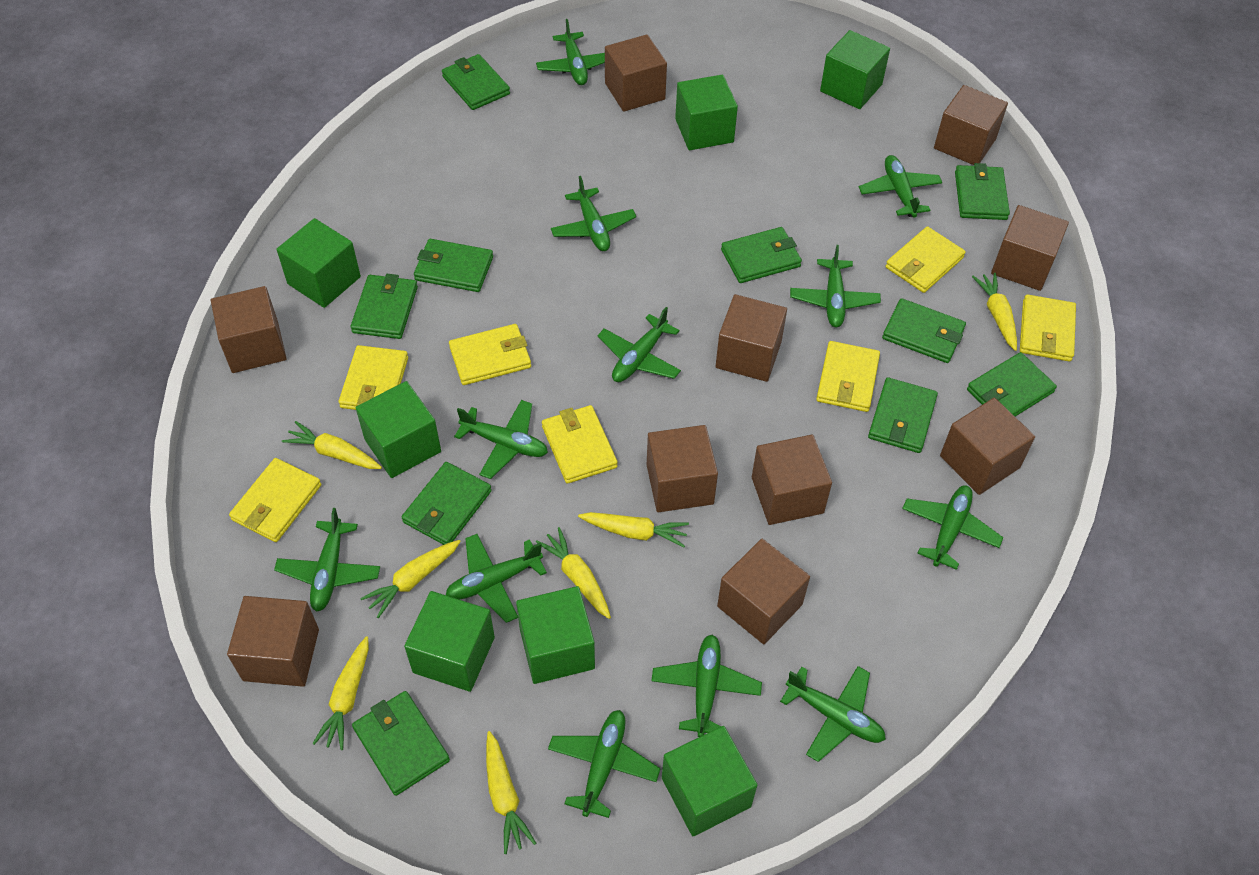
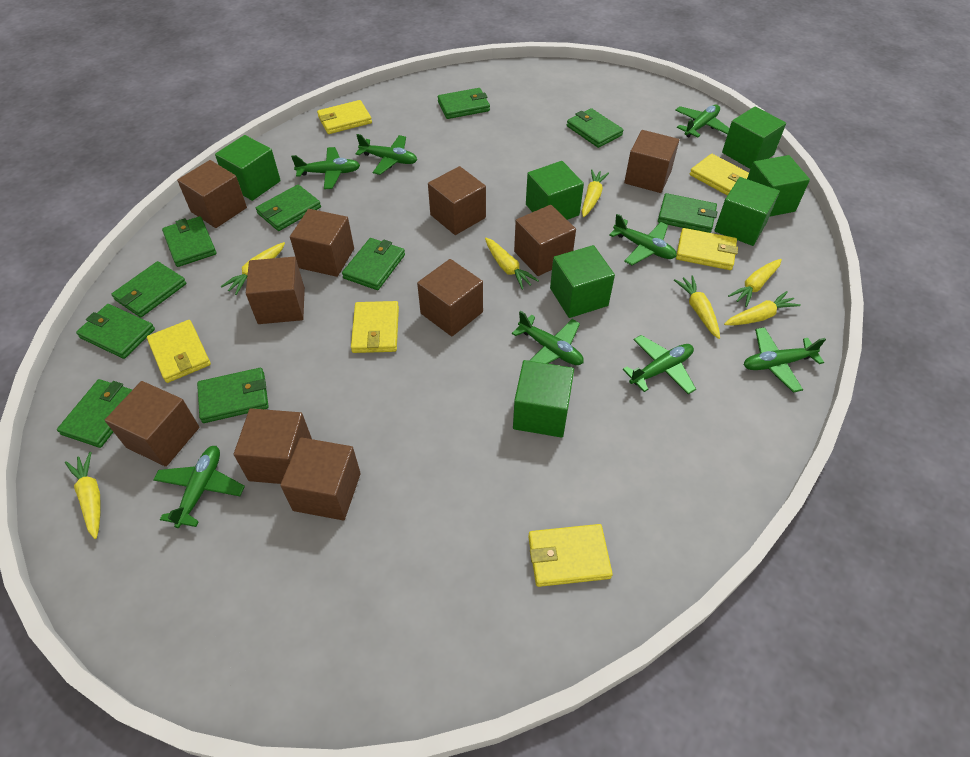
green plane: [274,508,380,612] [446,534,547,623] [454,400,548,479] [536,19,605,85] [548,710,661,818] [551,176,636,251] [597,307,681,382] [651,635,762,737] [780,666,886,762] [790,245,881,327] [859,155,942,218] [902,485,1004,570] = 12 -> [153,446,245,528] [291,147,360,189] [356,134,417,175] [512,311,584,365] [609,214,677,265] [622,335,696,395] [675,104,729,138] [744,327,826,393] = 8
yellow wallet: [229,458,321,542] [338,345,408,410] [449,324,531,385] [542,405,618,484] [816,341,880,412] [886,226,966,293] [1020,294,1076,362] = 7 -> [147,320,211,383] [317,100,372,134] [351,301,399,353] [528,524,613,587] [676,228,738,270] [690,154,749,196] = 6

